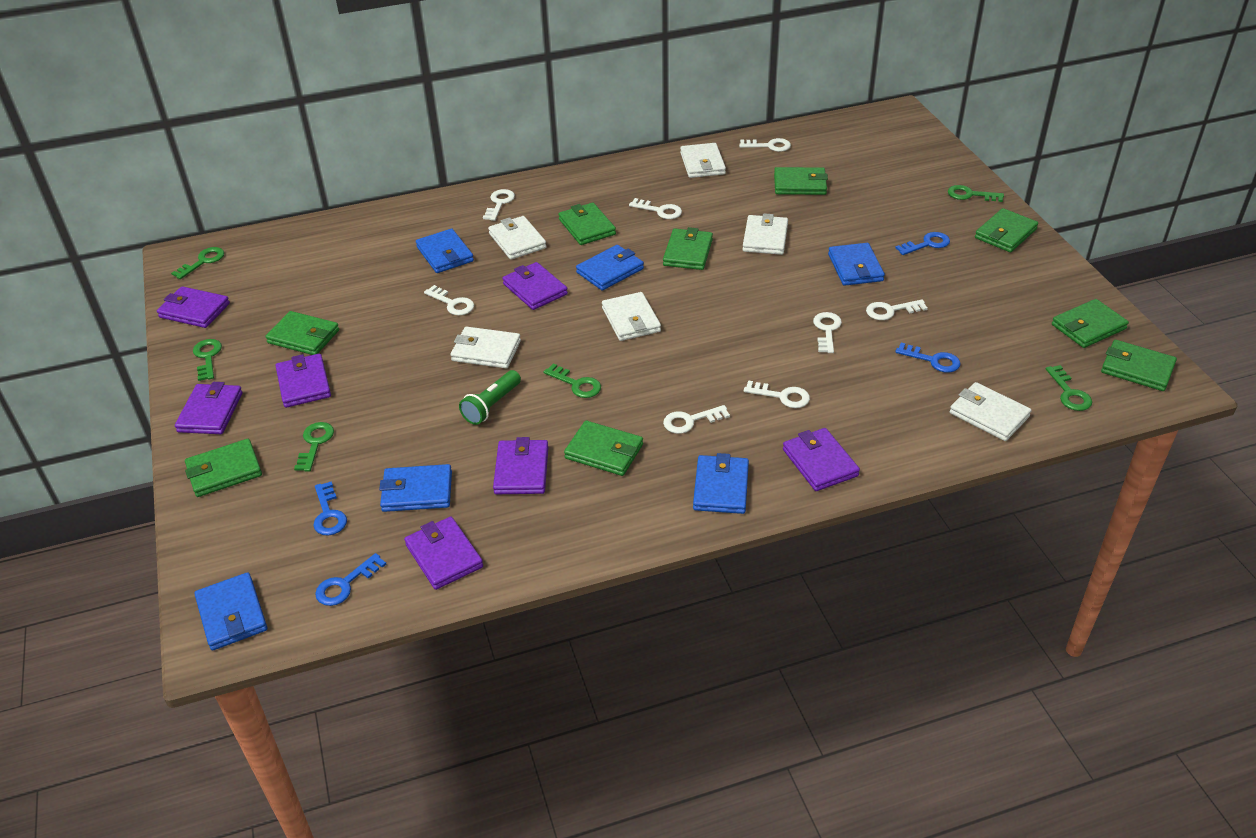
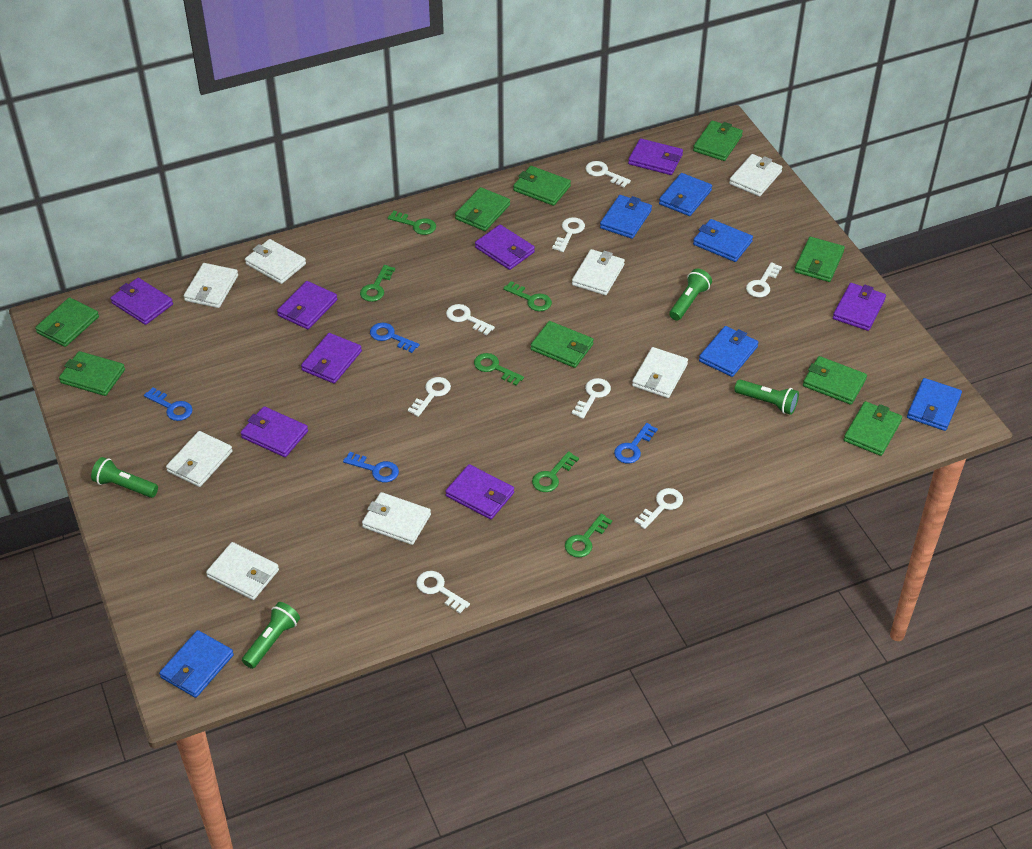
green flashlight: [459,370,521,425] = 1 -> [91,457,158,498] [242,602,300,669] [669,269,712,321] [734,379,799,415] = 4
purple wallet: [157,286,230,328] [175,382,243,434] [276,354,331,408] [404,517,483,590] [493,437,548,494] [502,262,568,310] [783,428,860,491] = 7 -> [110,278,173,325] [241,406,308,457] [277,281,337,329] [301,333,362,384] [445,464,514,519] [475,225,535,270] [628,138,683,175] [833,283,886,331] = 8
white wallet: [451,327,521,368] [488,216,547,260] [602,292,661,341] [680,143,726,178] [742,213,788,255] [950,382,1032,441] = 6 -> [166,431,233,487] [184,263,238,308] [206,542,279,600] [245,239,306,284] [362,492,431,545] [572,249,625,295] [632,347,688,398] [729,154,783,197] = 8

